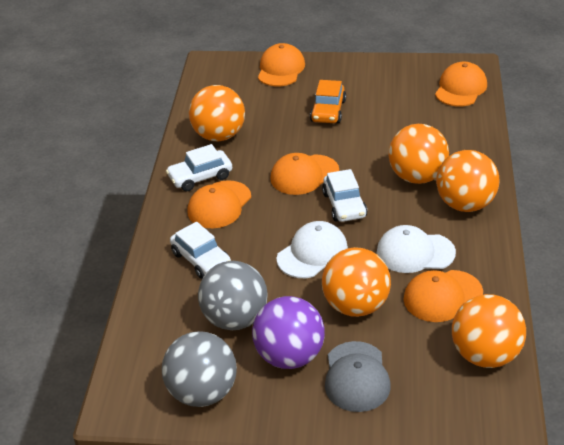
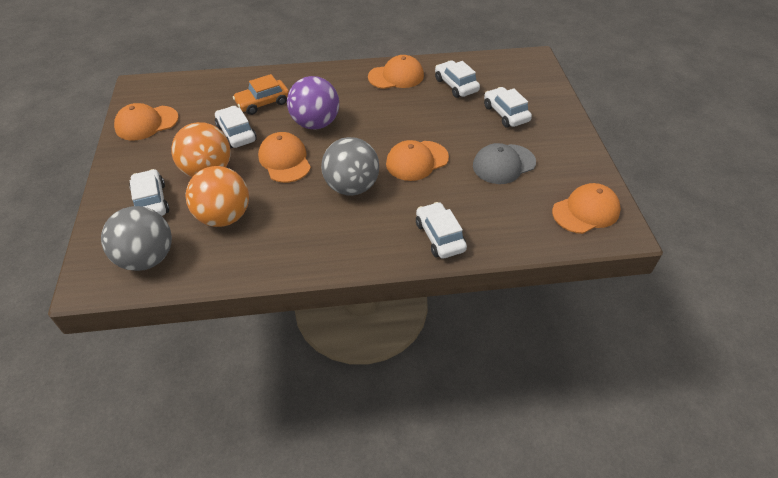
orange ball: [189,85,245,141] [322,247,391,317] [389,124,449,184] [436,150,499,212] [452,294,526,368] = 5 -> [171,122,231,177] [186,166,249,227] = 2
white cap: [276,221,348,278] [377,225,456,273] = 2 -> none = 0
white car: [166,144,232,191] [170,222,231,279] [322,169,367,222] = 3 -> [129,169,169,216] [215,106,257,148] [416,202,467,259] [435,61,480,98] [484,87,532,128] = 5

